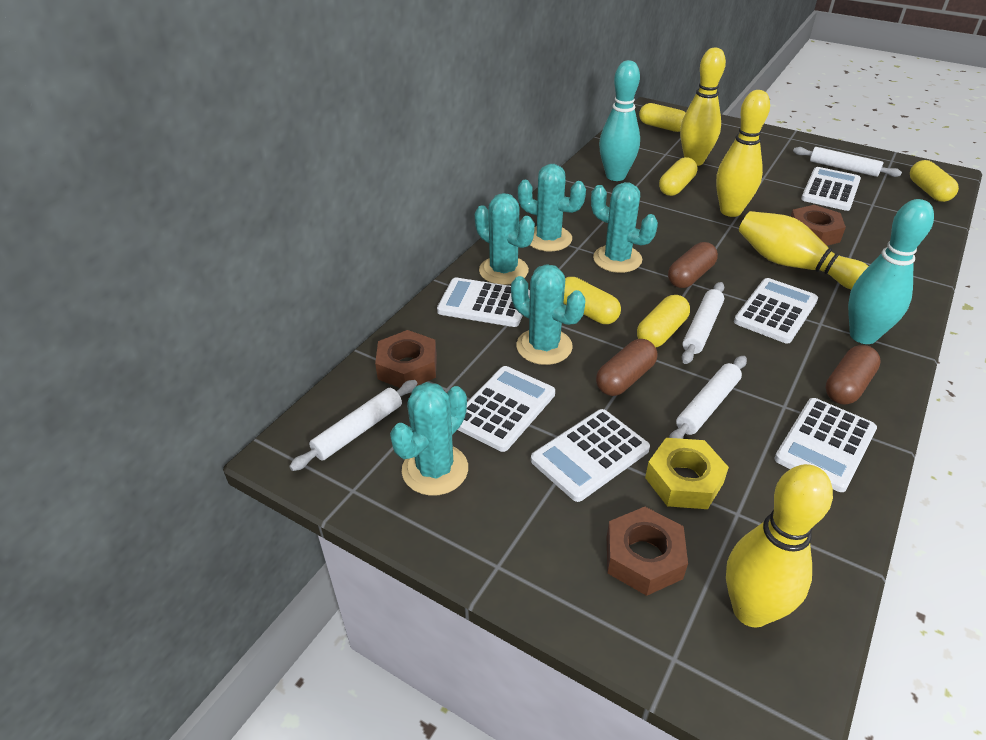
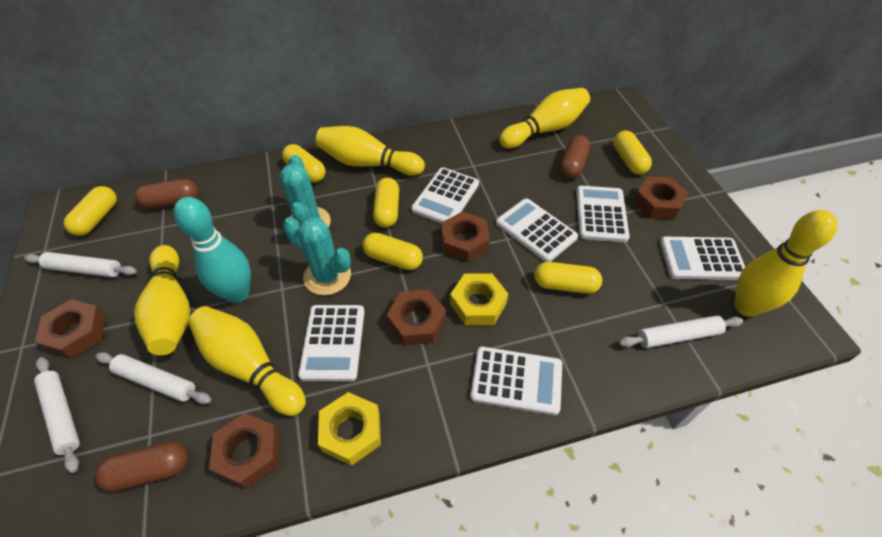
brown nut: [375,330,437,388] [607,507,688,596] [791,205,846,246] = 3 -> [35,299,106,359] [209,413,280,489] [387,290,446,345] [442,211,490,262] [633,177,689,220] = 5
turquoise bowling pin: [599,60,640,181] [848,199,934,344] = 2 -> [174,197,251,303] = 1
turquoise cactus: [390,382,468,496] [475,193,535,285] [511,264,585,365] [518,164,586,252] [591,182,658,273] = 5 -> [279,155,331,227] [283,217,351,295] = 2
yellow bowling pin: [680,48,726,166] [716,90,770,217] [726,464,833,628] [739,211,869,290] = 4 -> [134,245,190,355] [188,306,306,416] [315,126,425,176] [499,88,590,148] [734,210,838,317] = 5
yellow capsule: [563,277,621,324] [637,295,690,347] [639,103,686,132] [659,157,697,196] [910,160,959,202] = 5 -> [64,186,117,236] [282,144,326,183] [362,233,423,270] [373,178,399,228] [534,262,602,294] [613,131,652,175] = 6
yellow nut: [645,438,729,509] = 1 -> [318,392,381,466] [450,274,508,325] = 2

